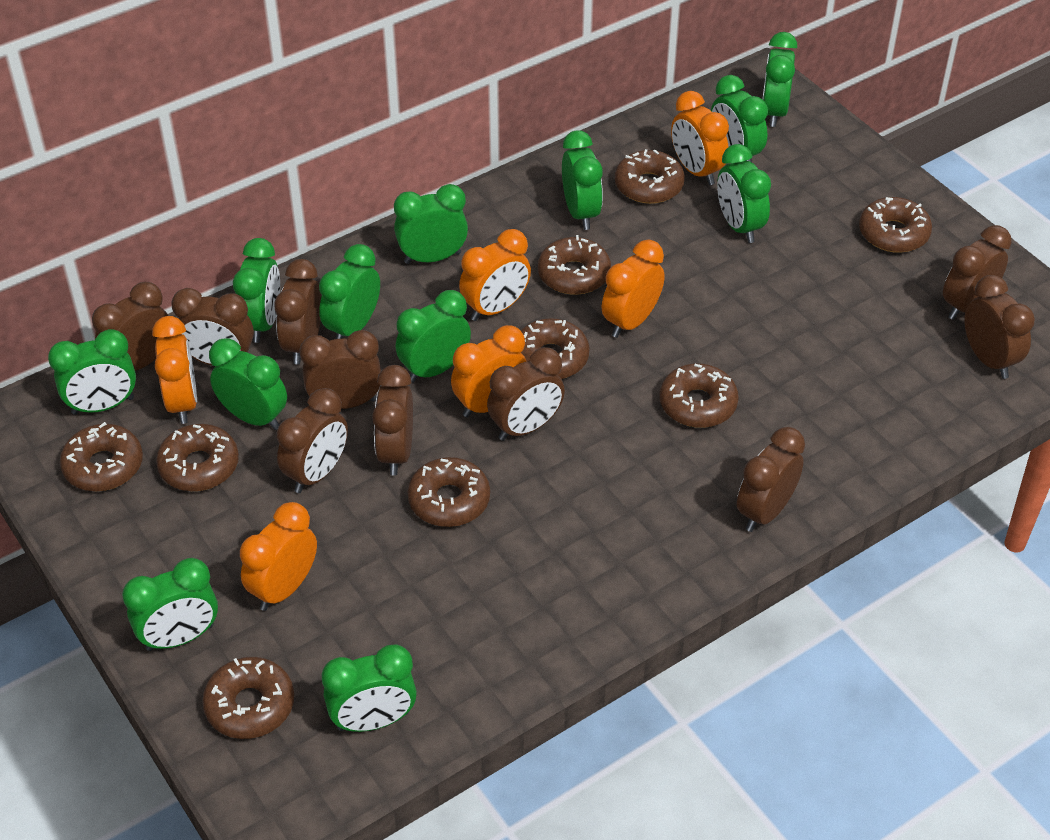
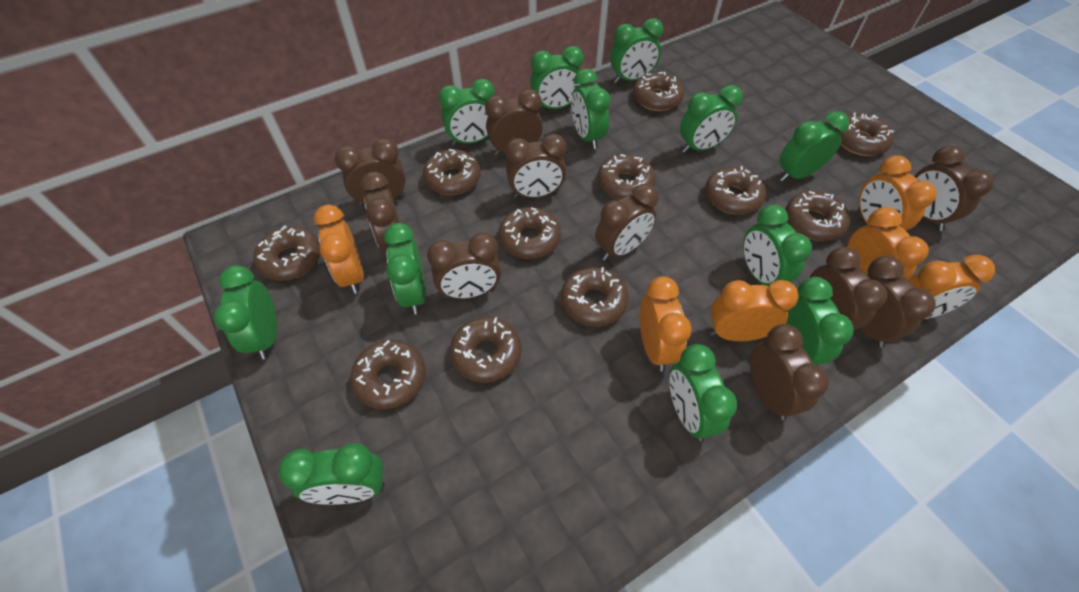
brown donut: [60,422,143,491] [156,424,239,491] [202,657,294,739] [408,457,490,527] [521,318,590,379] [538,235,611,295] [615,149,685,204] [660,364,739,428] [859,197,932,253] = 9 -> [253,226,320,281] [350,340,426,410] [423,149,481,195] [450,316,522,383] [499,207,561,259] [561,267,629,327] [597,154,656,200] [633,72,684,111] [705,166,766,215] [785,191,850,241] [835,113,894,156] = 11

